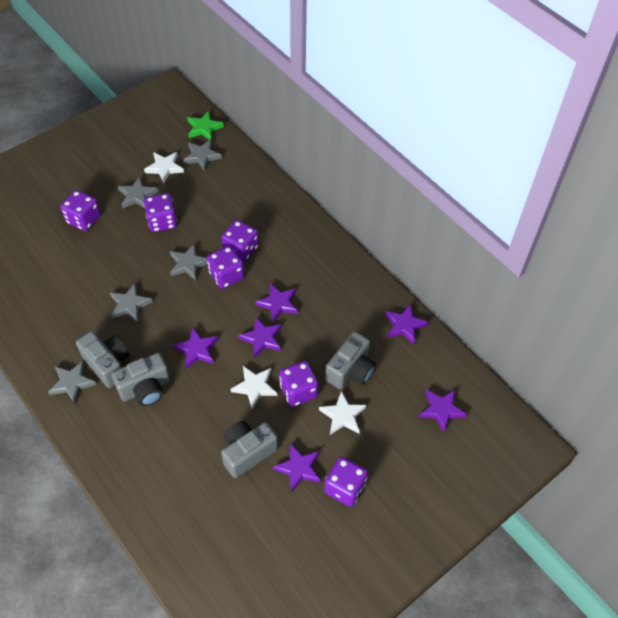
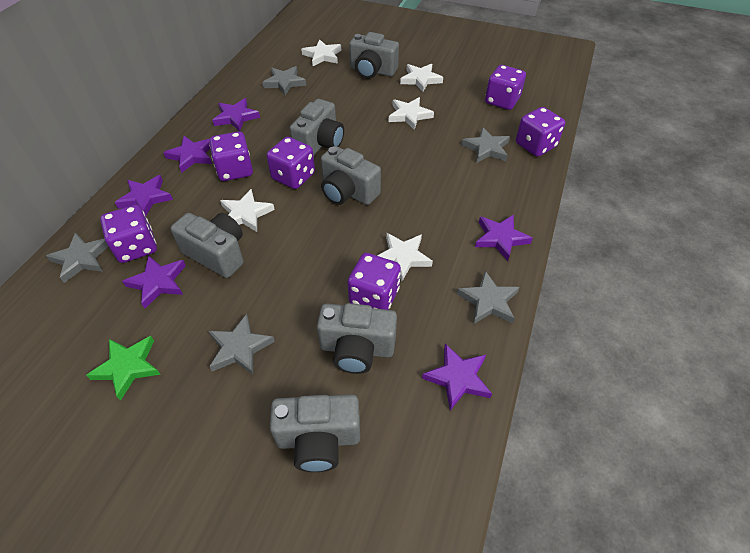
grey camera: [76,331,129,388] [111,353,170,406] [221,421,278,478] [325,331,376,389] = 4 -> [171,213,244,278] [270,394,360,472] [290,99,344,156] [317,303,397,374] [321,146,381,205] [349,32,399,79] = 6
white star: [144,152,184,183] [231,366,277,408] [319,391,366,435] = 3 -> [220,189,275,232] [301,39,341,66] [377,233,433,281] [389,97,434,130] [400,64,443,92] = 5

